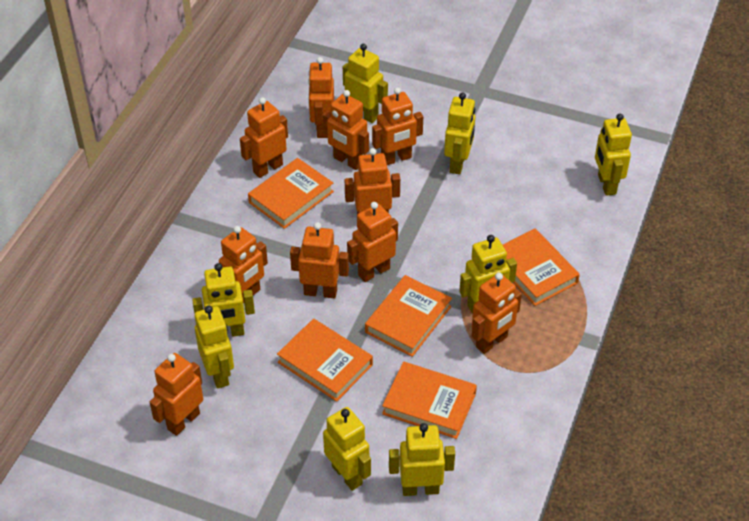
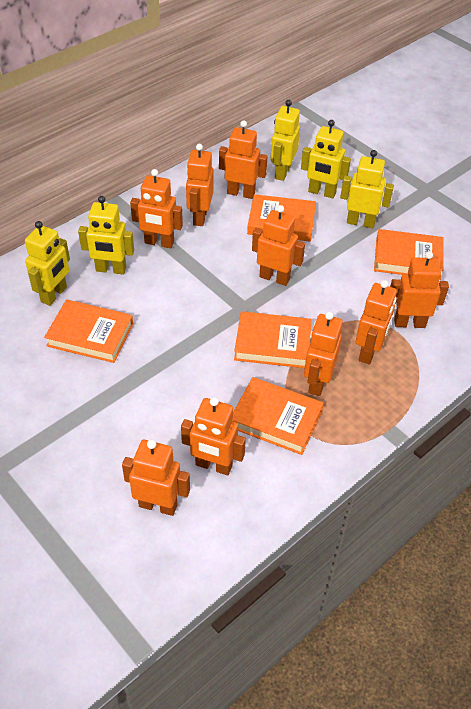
orange robot: [150,353,203,436] [219,226,268,303] [240,97,288,178] [290,222,349,299] [308,57,334,138] [323,90,369,170] [345,148,400,214] [347,202,398,282] [372,87,423,165] [472,273,522,354] = 10 -> [122,440,190,516] [130,169,183,248] [181,397,246,475] [186,144,214,226] [219,120,268,199] [252,205,305,286] [304,312,343,396] [356,280,397,364] [390,251,449,328] = 9
yellow robot: [192,263,255,337] [195,306,234,389] [323,407,371,491] [343,44,388,123] [389,423,455,496] [444,92,475,174] [459,235,517,313] [595,114,632,196] = 8 -> [25,221,70,306] [78,196,134,275] [270,100,300,181] [301,120,351,198] [340,150,394,228] = 5

